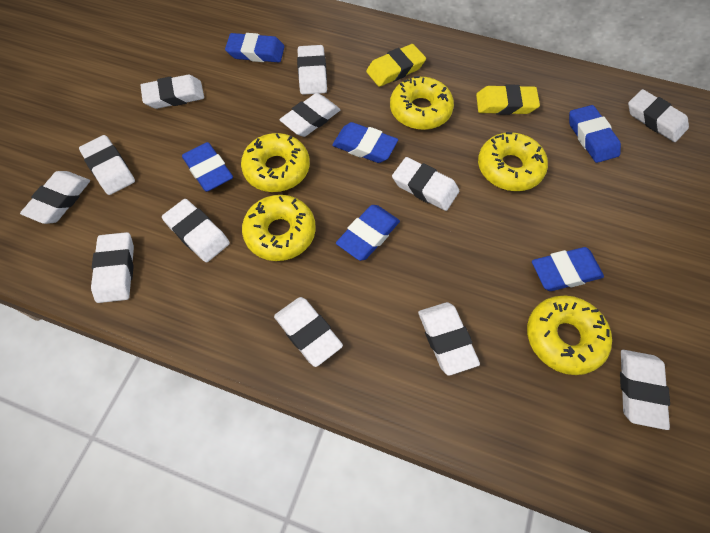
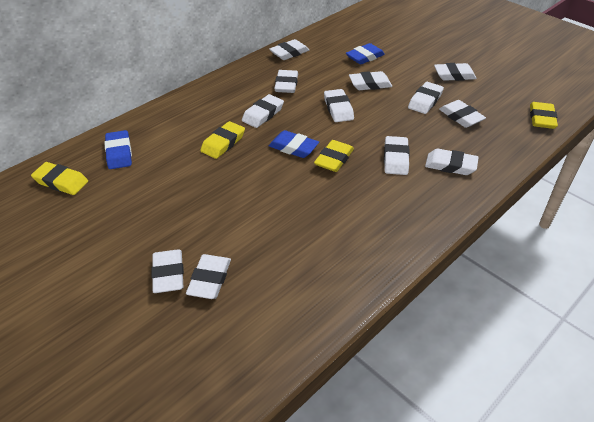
blue eraser: [182,142,233,192] [225,33,285,62] [332,122,398,163] [336,205,400,261] [532,247,604,291] [569,105,621,163] = 6 -> [105,130,132,169] [269,130,319,158] [346,43,385,65] = 3
yellow donut: [241,133,310,192] [242,195,316,261] [390,76,454,130] [478,132,548,191] [527,296,612,375] = 5 -> none = 0
yellow eraser: [366,44,426,87] [476,84,540,115] = 2 -> [31,162,88,195] [200,121,245,159] [314,140,354,172] [530,102,558,129] = 4

